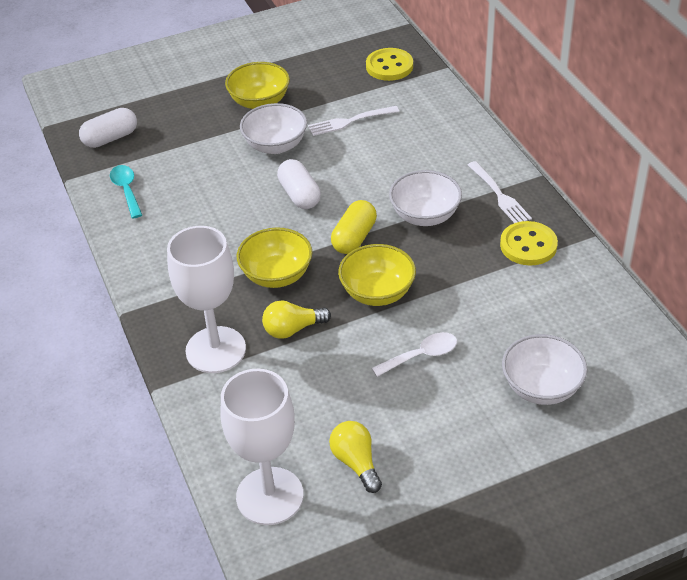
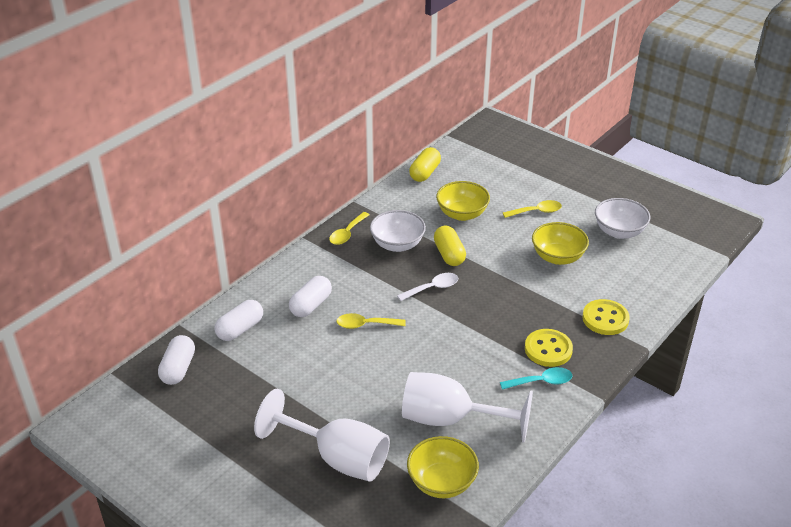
white bowl: [240,103,307,154] [389,170,462,226] [502,334,588,405] = 3 -> [370,210,426,252] [595,198,650,239] = 2
white capsule: [79,108,137,148] [277,159,321,209] = 2 -> [158,335,195,385] [214,300,263,341] [289,276,332,317] = 3
white fork: [308,106,399,136] [468,161,532,223] = 2 -> none = 0
yellow capsule: [331,200,377,254] = 1 -> [409,147,441,182] [434,226,466,266] = 2
yellow light bulb: [262,300,331,339] [329,421,382,493] = 2 -> none = 0
yellow spoon: none = 0 -> [329,212,370,245] [337,313,406,329] [503,200,562,218] = 3

